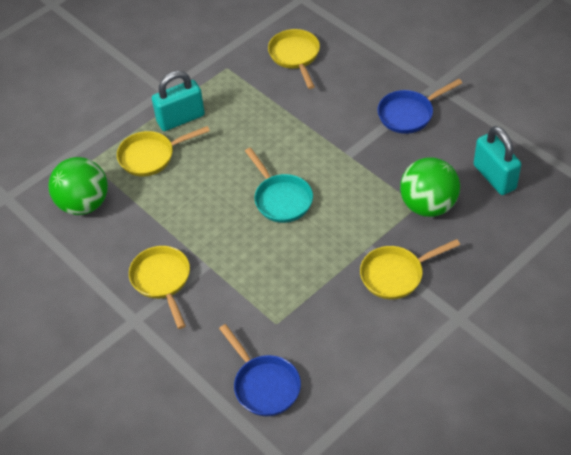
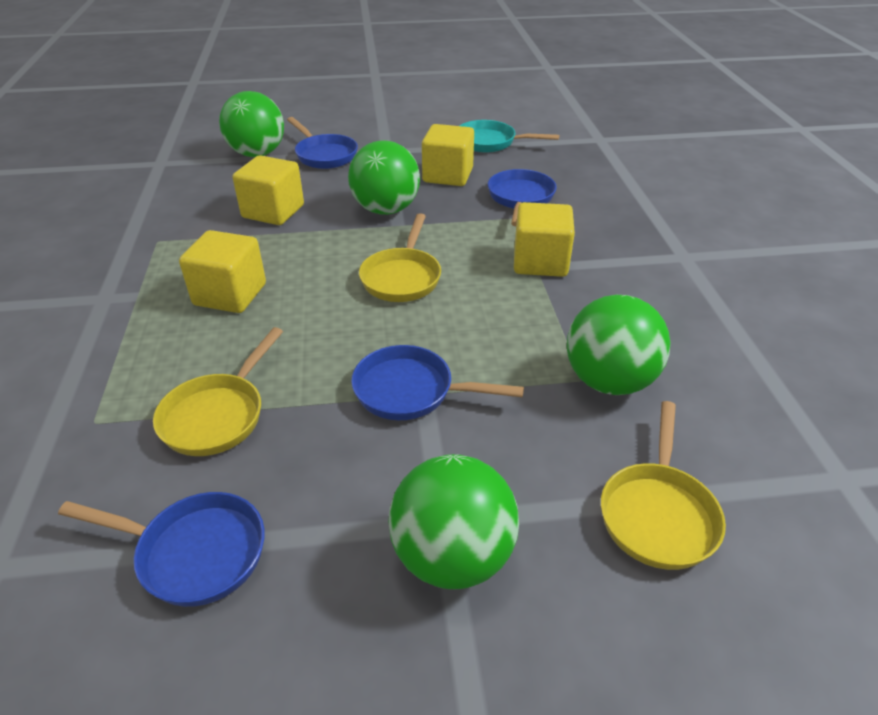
blue pan: [219,324,301,416] [378,79,462,134] = 2 -> [58,492,265,607] [287,117,358,169] [351,345,524,420] [488,169,557,226] = 4
green ball: [49,157,108,215] [400,157,460,217] = 2 -> [219,91,284,157] [348,141,420,215] [388,454,519,589] [567,295,670,395] = 4
turquoise padlock: [152,71,205,131] [474,126,521,195] = 2 -> none = 0
yellow cube: none = 0 -> [179,230,266,313] [233,155,304,225] [422,124,474,186] [514,202,575,277] = 4
yellow pan: [117,126,210,177] [129,246,190,329] [268,29,320,89] [360,239,460,300] = 4 -> [153,327,283,456] [359,213,441,302] [601,401,726,570] = 3

